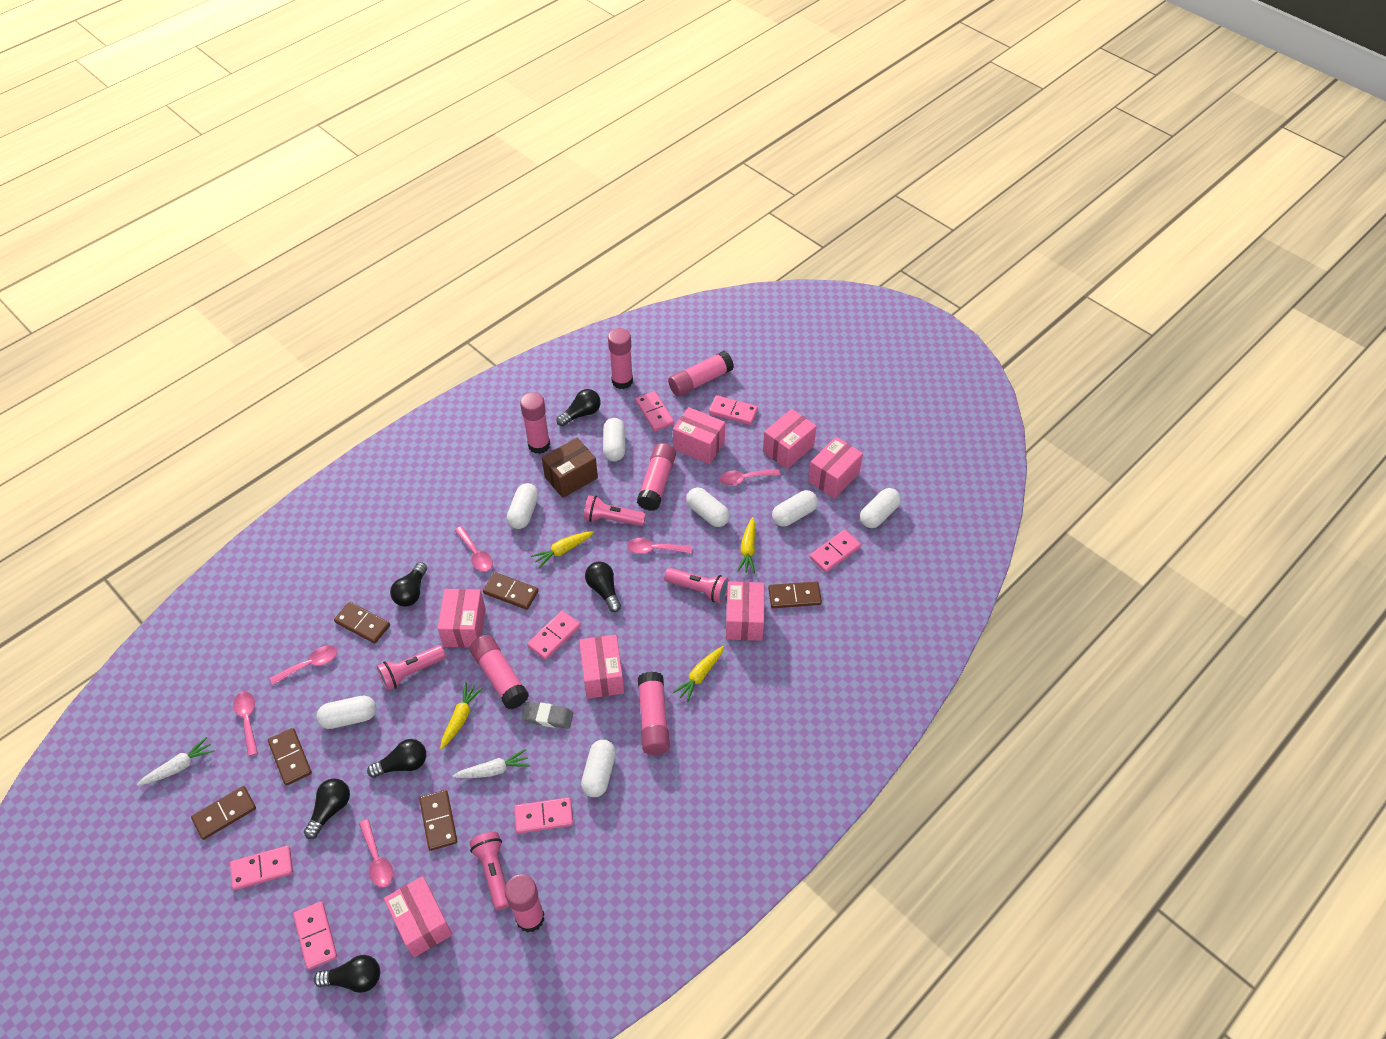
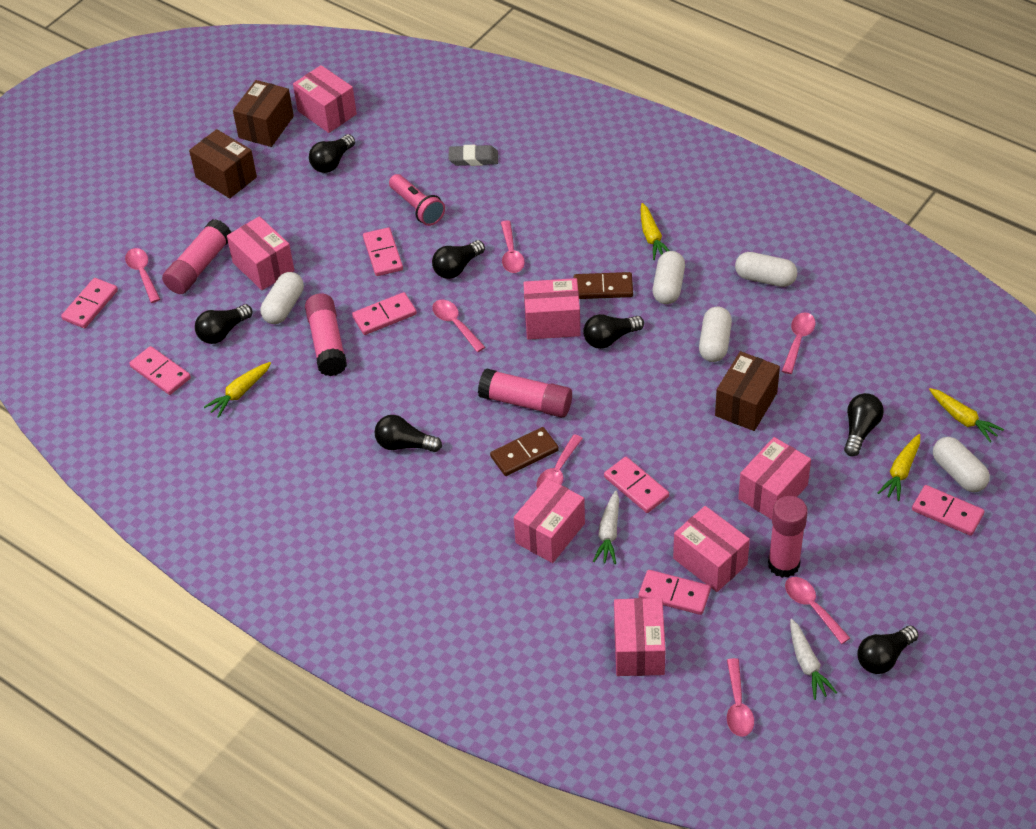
black light bulb: [304,778,350,839] [314,955,380,993] [367,739,426,778] [390,562,427,607] [556,389,601,426] [585,561,621,612] = 6 -> [195,304,252,344] [309,134,355,173] [374,415,442,452] [432,240,485,279] [583,314,644,349] [844,393,884,456] [857,626,919,674] = 7
brown box: [542,438,598,498] = 1 -> [189,129,257,198] [233,80,294,147] [715,351,780,431] = 3
brown domino: [191,786,256,840] [268,728,312,786] [334,602,390,644] [419,790,457,851] [483,572,539,610] [768,581,822,608] = 6 -> [490,427,559,476] [573,272,633,299] = 2
pink flashlight: [377,645,446,691] [469,832,509,910] [583,495,646,526] [664,568,729,603] = 4 -> [389,174,445,226] = 1
pink glue stick: [470,635,529,709] [505,874,544,933] [520,392,550,454] [608,328,633,389] [637,443,676,511] [638,671,670,755] [668,351,734,397] = 7 -> [162,219,231,294] [305,294,347,376] [478,368,572,418] [768,496,808,578] = 4
pink spoon: [233,691,258,756] [270,646,337,685] [359,819,393,887] [455,526,493,571] [627,538,692,554] [720,469,781,486] = 6 -> [125,248,160,303] [432,300,485,352] [501,221,525,273] [536,434,583,488] [727,658,754,737] [782,313,816,374] [785,577,850,644] = 7
white capsule: [316,696,376,729] [507,483,539,529] [581,740,616,797] [603,418,625,461] [686,487,730,527] [772,490,818,527] [860,488,901,528] = 7 -> [261,272,304,324] [653,251,685,304] [699,307,732,362] [735,252,797,287] [933,437,990,492] = 5

